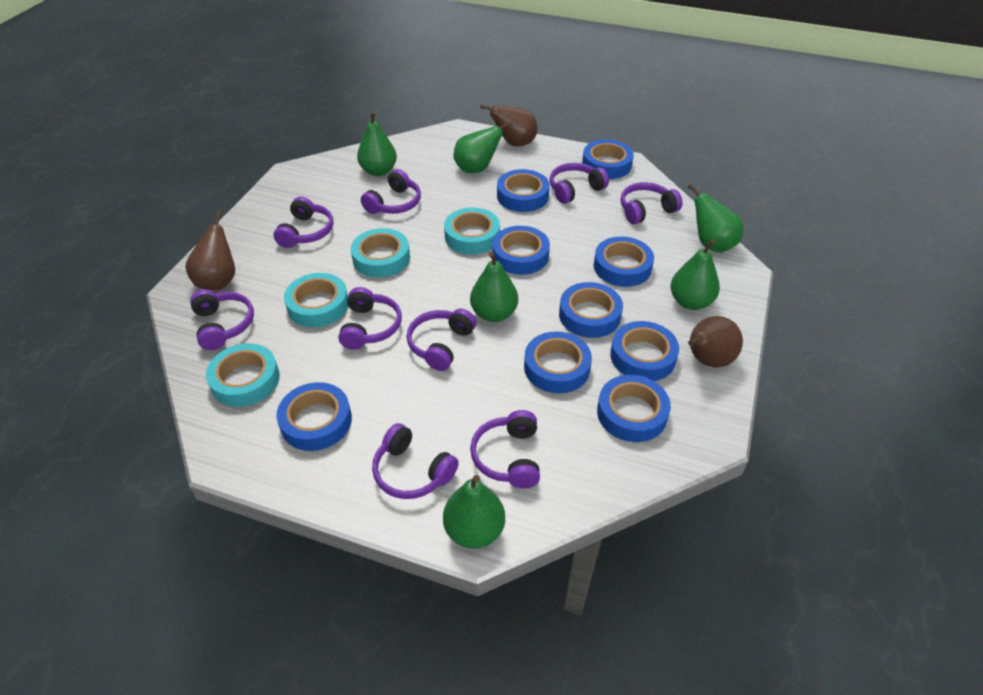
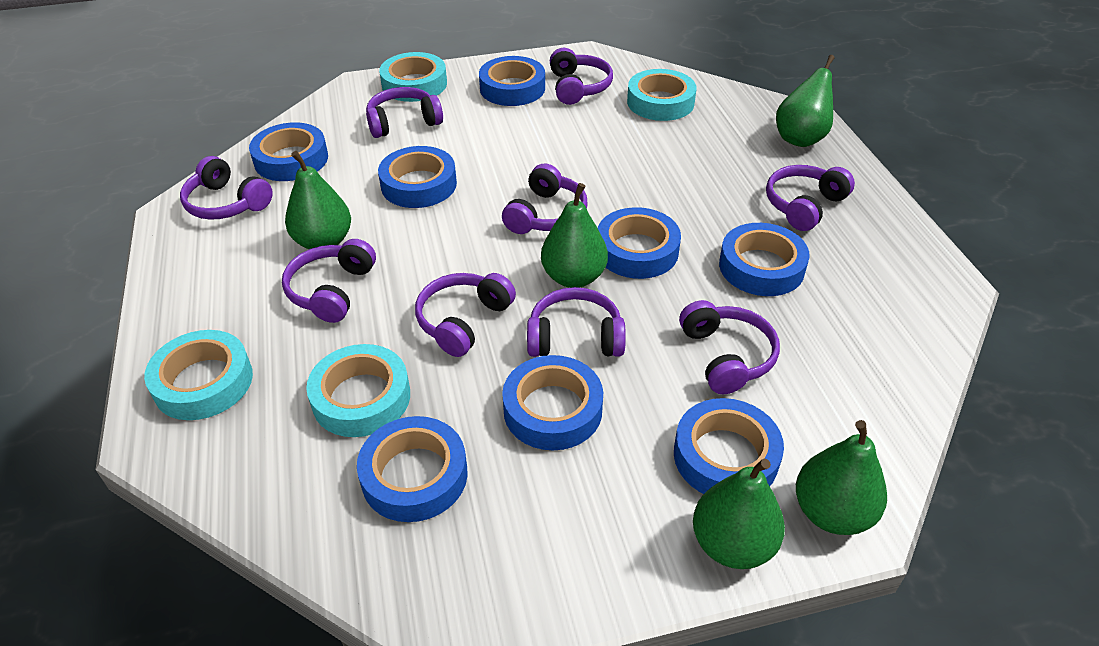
blue tape: [276,382,352,451] [492,226,550,275] [497,169,550,212] [524,331,592,393] [559,282,623,338] [582,139,634,179] [594,237,654,287] [597,375,671,442] [610,321,679,381] = 9 -> [249,122,328,181] [357,416,468,522] [378,146,457,208] [479,56,545,106] [502,355,603,450] [598,207,681,279] [674,398,784,494] [719,223,810,296] = 8
brown pear: [185,211,235,290] [480,105,537,146] [688,316,743,367] = 3 -> none = 0
green pear: [357,111,397,176] [443,475,505,549] [454,121,512,173] [470,252,518,322] [670,239,720,310] [687,184,743,253] = 6 -> [285,151,351,249] [541,183,608,288] [693,458,785,569] [776,55,835,147] [796,420,887,535] = 5

